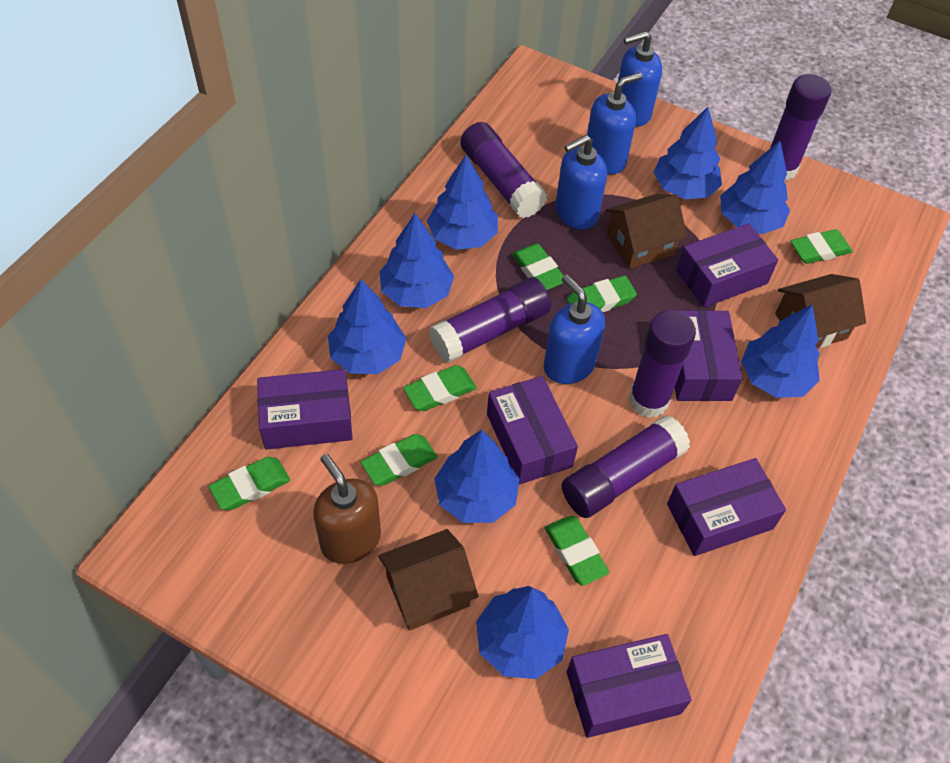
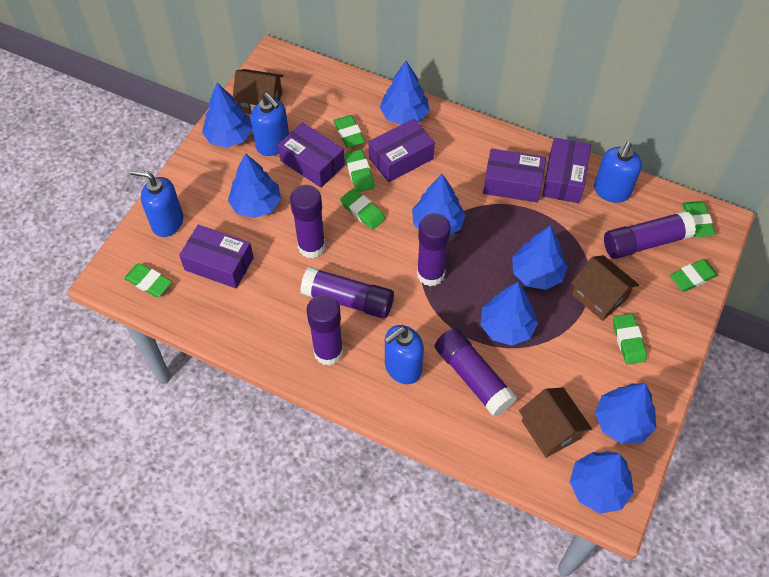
brown soap dispenser: [313,454,381,564] = 1 -> none = 0
purple box: [257,369,353,450] [487,376,578,485] [567,634,692,738] [667,458,786,556] [675,310,742,401] [676,223,778,308] = 6 -> [179,225,254,288] [278,122,345,188] [369,119,435,182] [483,148,546,203] [542,138,591,203] = 5
purple glue stick: [429,278,551,363] [460,122,547,218] [562,415,690,518] [629,310,696,418] [770,74,831,180] = 5 -> [290,185,326,258] [300,266,394,319] [307,294,343,366] [417,213,451,286] [435,328,517,417] [604,211,696,259] = 6

